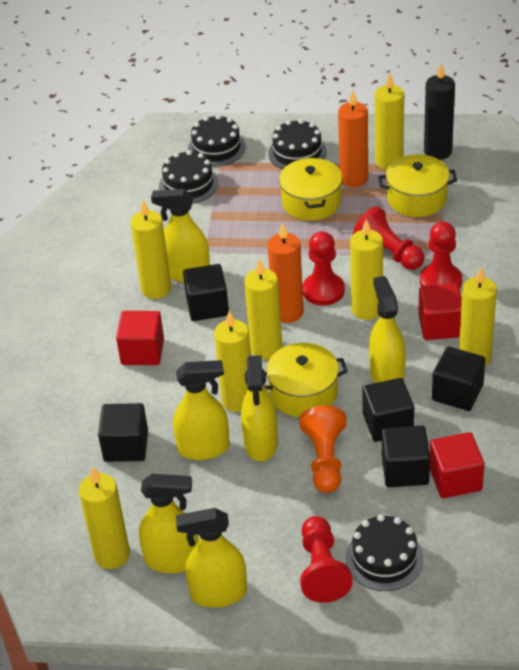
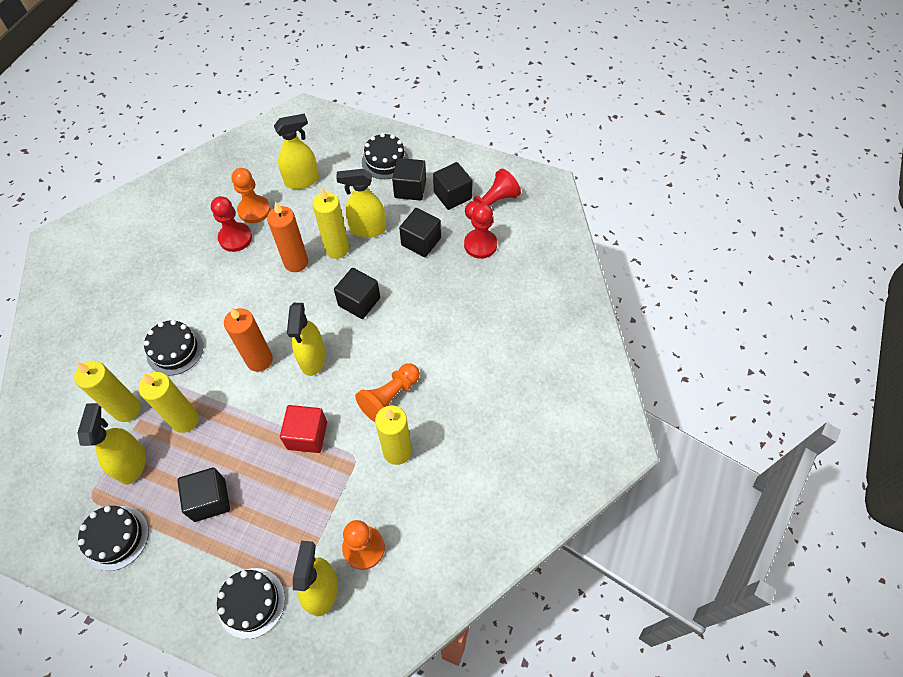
black candle: [424,63,455,160] = 1 -> none = 0
orange pawn: [299,406,347,493] = 1 -> [232,168,271,223] [342,520,385,570] [355,363,420,422] = 3
red cube: [116,311,164,365] [418,283,462,340] [430,432,485,498] = 3 -> [280,405,327,453] = 1
red pawn: [300,516,353,603] [302,231,345,306] [353,206,424,270] [420,222,462,288] = 4 -> [211,196,252,252] [464,203,497,259] [465,169,521,220] = 3
yellow candle: [79,467,130,569] [130,200,171,299] [214,311,251,412] [244,258,282,360] [350,219,383,320] [375,73,404,170] [459,267,497,367] = 7 -> [74,361,141,422] [138,372,199,433] [312,187,349,259] [375,405,411,465] = 4
yellow pot: [264,343,348,417] [279,157,342,221] [378,154,457,217] = 3 -> none = 0
yellow spray bottle: [139,474,199,573] [151,189,210,282] [173,360,230,460] [176,508,247,608] [241,355,278,461] [369,276,406,383] = 6 -> [78,403,146,485] [274,113,319,189] [287,303,326,376] [293,540,338,616] [336,169,386,238] = 5

